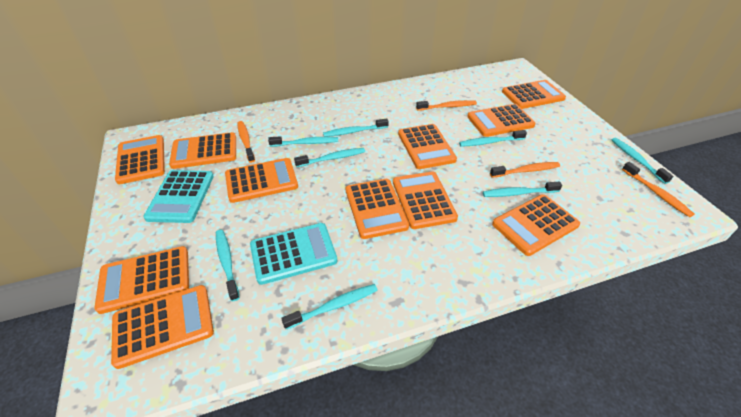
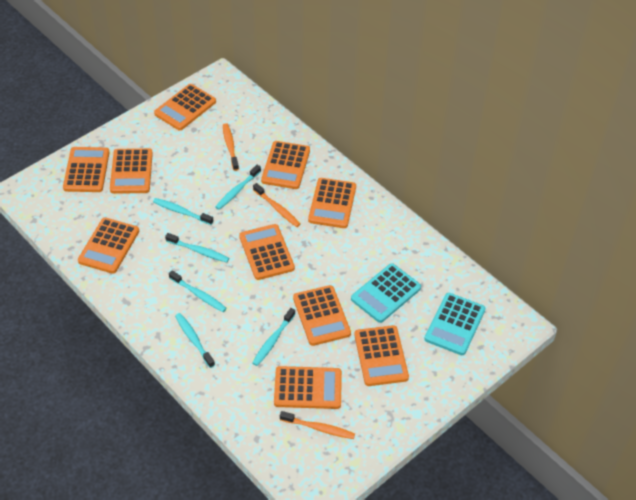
orange calculator: [94,246,189,314] [111,285,214,369] [115,135,165,184] [169,132,236,169] [225,158,298,203] [346,179,409,239] [393,171,458,229] [398,124,457,169] [467,104,535,137] [492,194,580,256] [502,80,566,109] = 11 -> [63,147,110,192] [78,218,139,274] [110,148,153,194] [154,84,216,130] [239,224,295,280] [261,141,310,189] [274,366,342,409] [293,285,351,346] [308,178,356,228] [354,325,409,386] = 10
orange toothbrush: [237,121,255,163] [416,100,477,111] [490,162,560,178] [622,162,694,217] = 4 -> [223,123,239,171] [253,183,301,227] [280,411,355,439] = 3
turquoise toothbrush: [216,230,240,301] [268,136,338,147] [281,284,378,329] [294,148,365,167] [323,118,389,137] [459,130,527,147] [483,182,562,197] [612,138,673,184] = 8 -> [153,198,213,225] [165,233,229,262] [169,270,227,312] [175,313,215,368] [215,165,261,210] [252,308,295,366] = 6

